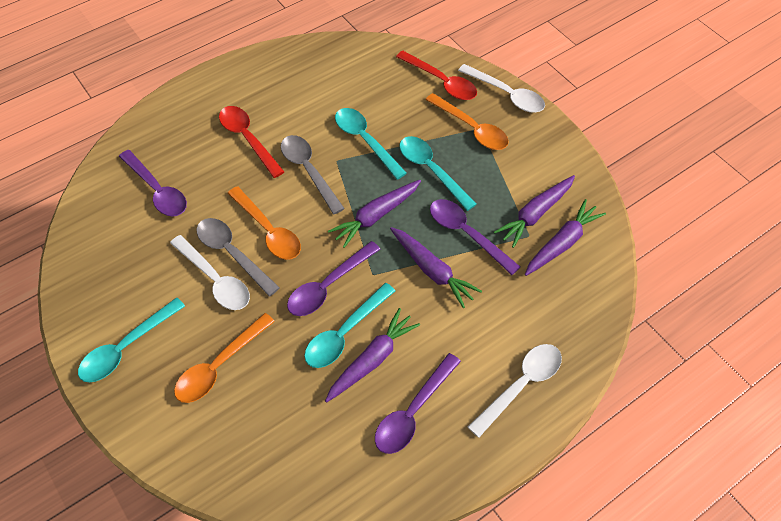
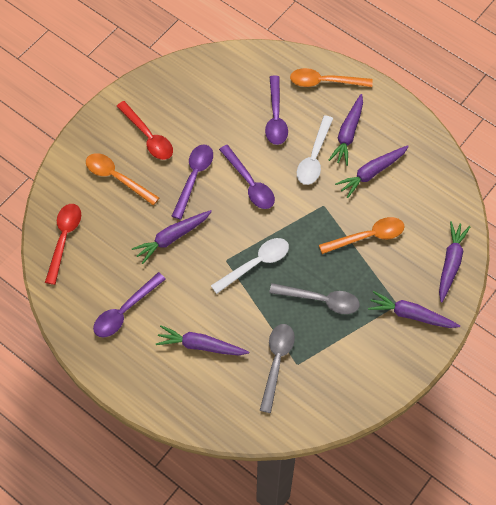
purple carrot: [325,308,420,403] [328,180,421,248] [390,227,482,308] [494,175,575,248] [525,199,606,276] = 5 -> [132,210,212,264] [156,325,249,355] [329,94,363,166] [335,145,409,198] [368,291,460,328] [439,221,471,303] = 6
turquoise spoon: [78,297,185,382] [304,283,395,368] [335,108,407,180] [399,136,477,211] = 4 -> none = 0
white spoon: [170,235,250,310] [458,64,545,113] [468,344,562,438] = 3 -> [211,238,289,294] [297,115,333,185] = 2

